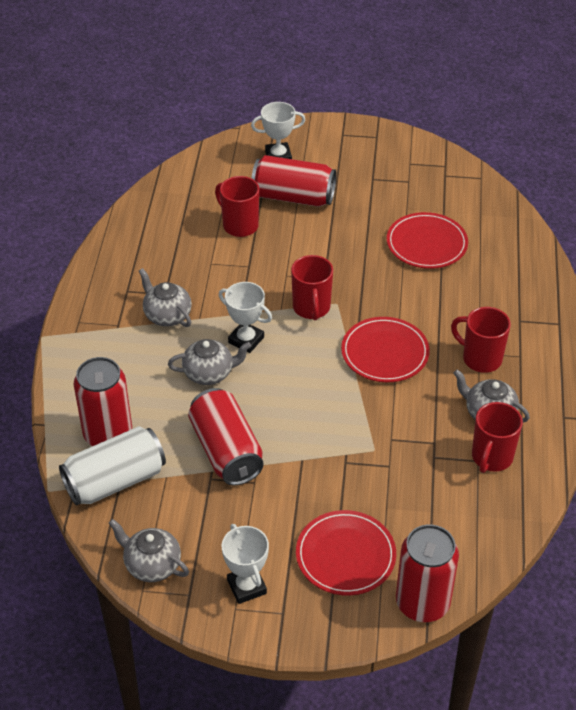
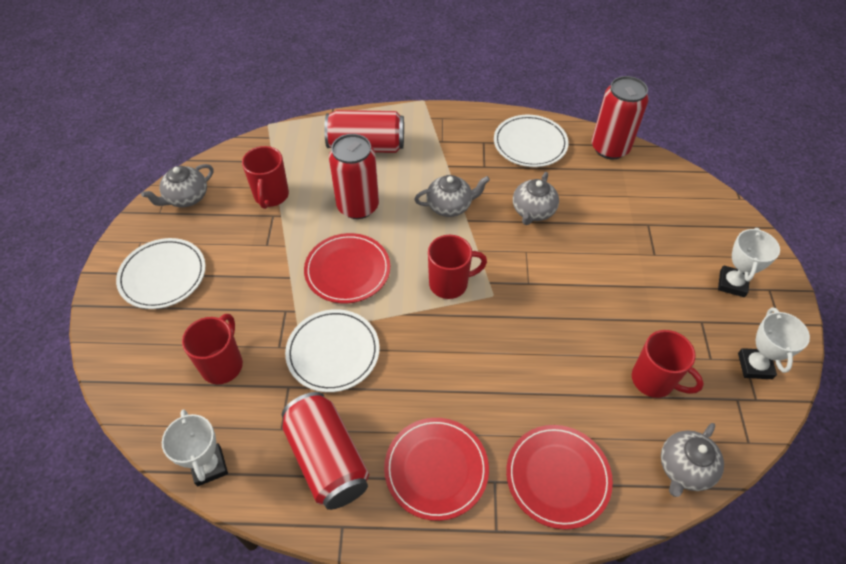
white can: [59,426,166,506] = 1 -> none = 0
white plate: none = 0 -> [116,238,206,309] [285,309,380,392] [494,115,569,167] = 3

